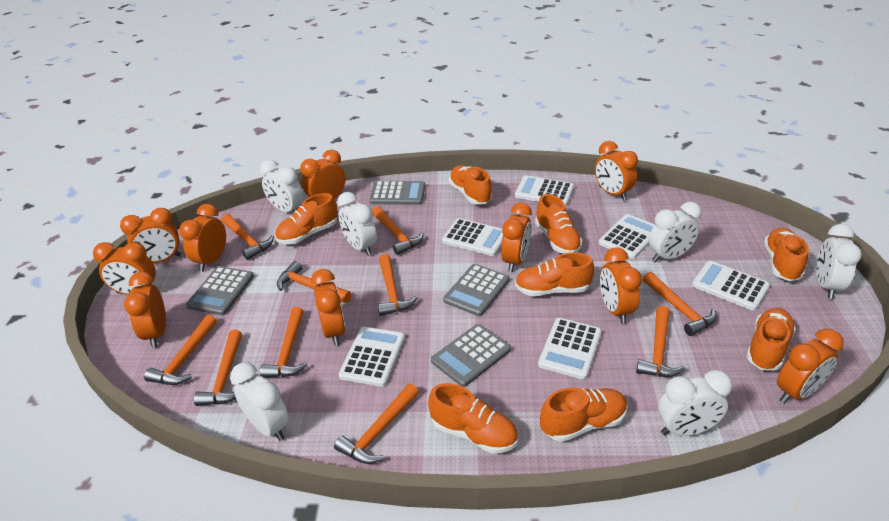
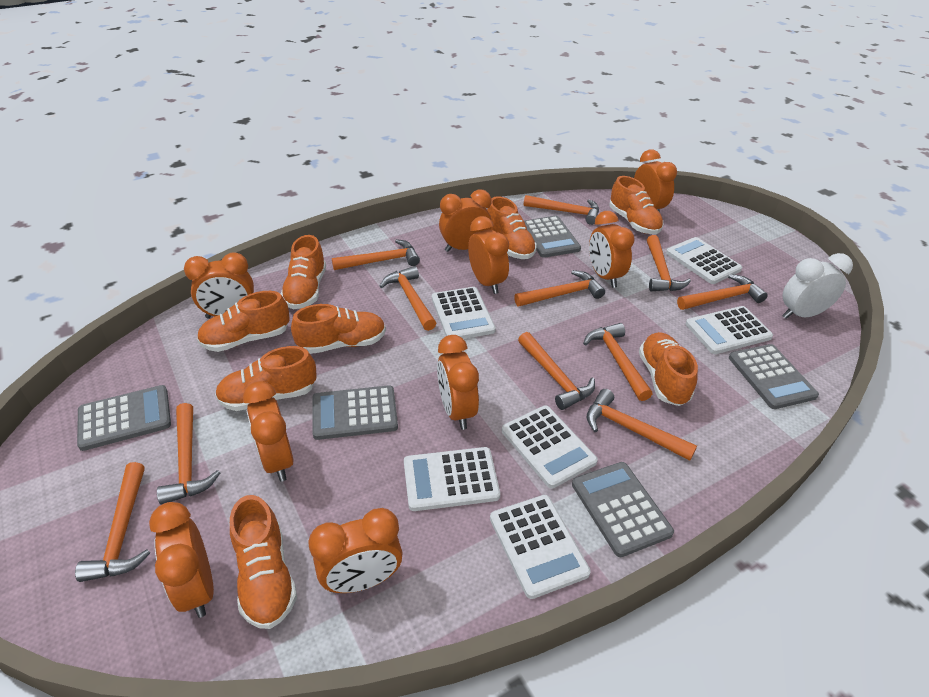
grey calculator: [186,266,254,315] [370,181,425,205] [431,324,511,387] [443,264,510,316] = 4 -> [77,385,171,451] [312,385,398,440] [524,216,581,258] [572,462,674,557] [729,344,819,409] = 5
orange clock: [93,242,156,295] [120,208,181,263] [124,272,166,348] [179,204,226,272] [300,150,346,199] [311,269,345,345] [501,203,532,272] [595,141,638,201] [600,247,642,324] [777,329,844,403] = 10 -> [149,502,214,618] [184,252,254,318] [243,381,294,482] [309,508,403,593] [437,335,479,430] [439,190,492,252] [468,216,509,294] [589,211,635,288] [634,149,677,213] = 9
orange hammer: [144,315,217,385] [194,330,242,406] [221,214,274,260] [260,307,307,378] [277,261,351,303] [334,383,419,464] [372,206,424,255] [378,254,418,316] [636,306,686,377] [643,272,717,336] = 10 -> [75,462,150,582] [157,403,220,505] [332,239,420,270] [379,266,436,331] [514,270,605,307] [518,332,595,410] [524,195,599,225] [583,323,652,401] [587,389,697,461] [647,235,691,291] [677,274,768,310] = 11
white clock: [230,362,289,441] [260,160,304,212] [337,192,377,256] [649,202,702,262] [658,370,733,436] [816,224,862,299] = 6 -> [782,253,853,319] = 1

